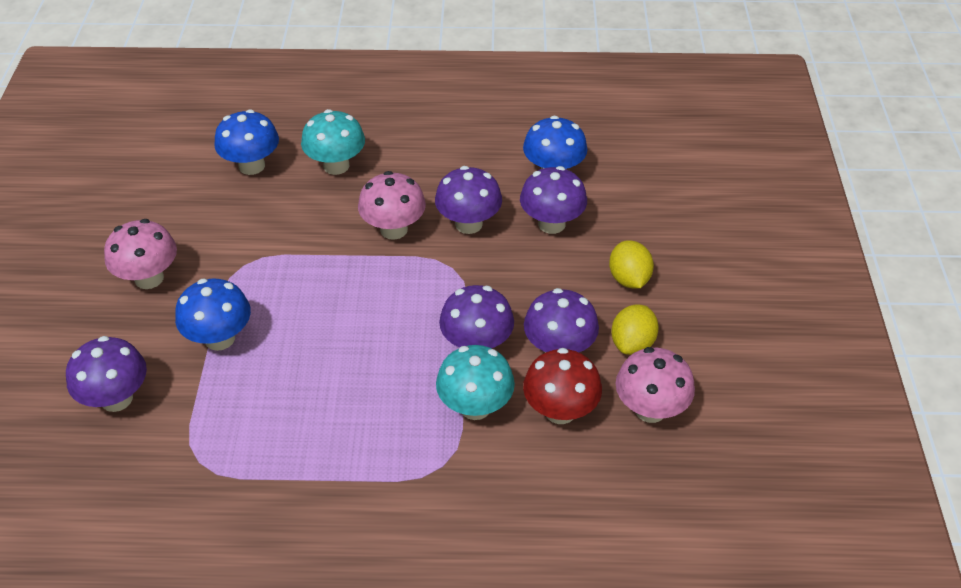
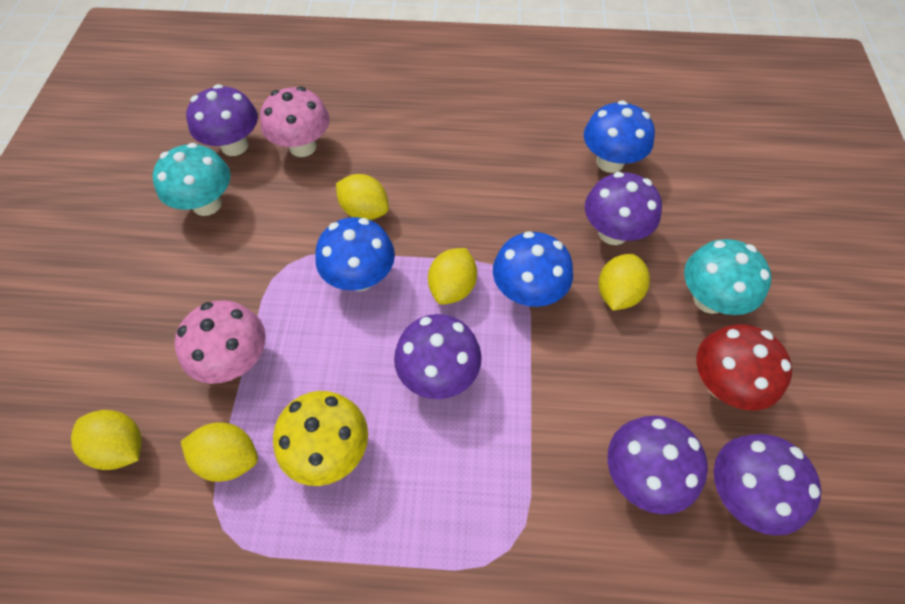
pink mushroom: [104,219,177,289] [358,171,426,240] [616,347,695,423] = 3 -> [174,300,266,384] [260,87,330,157] = 2
yellow lemon: [609,240,654,288] [611,305,659,355] = 2 -> [71,410,142,470] [181,422,258,482] [336,174,389,220] [428,248,477,305] [599,254,650,311] = 5
yellow mushroom: none = 0 -> [273,391,368,486] = 1

